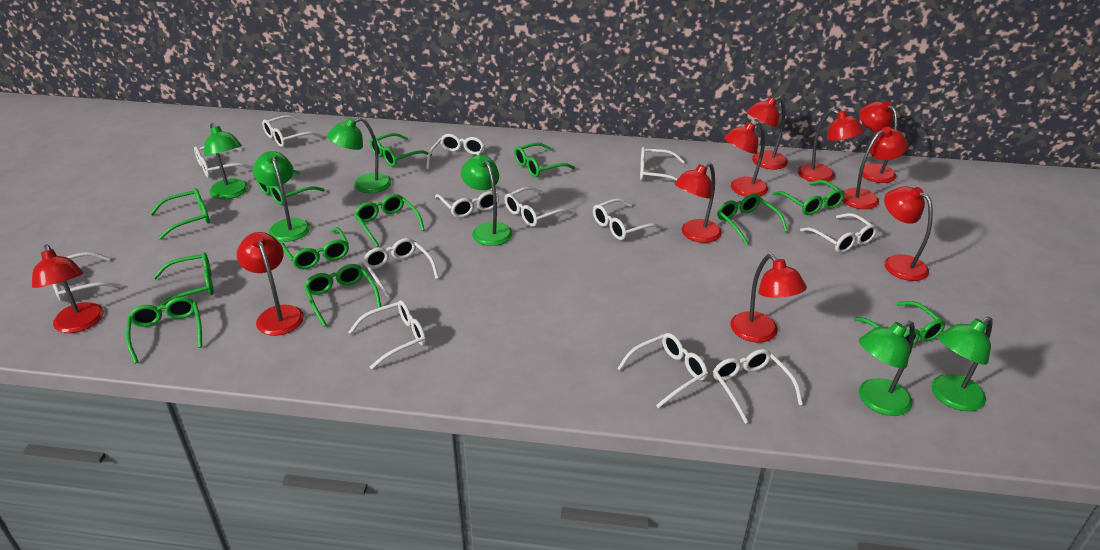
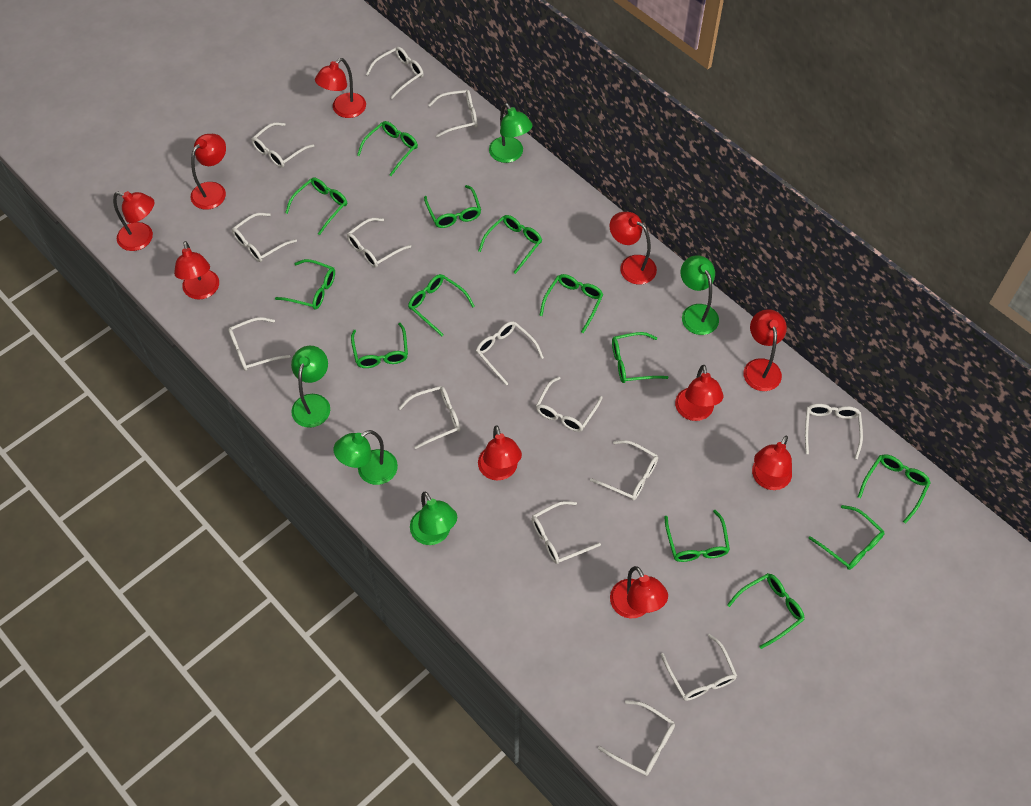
green glasses: [126,297,202,364] [150,188,210,240] [153,252,214,307] [257,170,325,205] [281,227,349,269] [304,264,381,327] [354,194,425,247] [370,133,432,167] [514,143,575,177] [717,194,788,245] [773,180,844,215] [854,301,945,345] = 12 -> [275,259,335,310] [285,177,347,235] [351,323,408,368] [357,121,418,176] [408,274,475,336] [424,185,481,228] [478,215,542,274] [539,274,604,333] [612,332,669,383] [664,510,730,562] [727,573,805,649] [808,505,885,570] [858,454,931,524] = 13
green lamp: [204,123,248,199] [253,151,310,242] [327,117,392,193] [461,155,513,246] [859,321,915,416] [932,317,993,411] = 6 -> [291,346,330,428] [333,430,398,485] [410,492,457,545] [489,103,533,163] [681,255,719,335] = 5
white glasses: [52,252,121,301] [194,146,254,178] [262,115,322,147] [348,300,426,369] [362,238,439,298] [426,134,485,169] [435,188,500,218] [504,187,573,227] [593,198,662,240] [617,333,708,408] [640,147,685,181] [713,349,803,424] [800,213,877,253] = 13 -> [228,317,290,371] [232,213,297,262] [252,122,314,168] [347,218,411,268] [366,47,424,99] [399,386,460,449] [428,90,477,137] [476,321,544,386] [532,501,601,564] [536,377,602,432] [590,440,658,500] [598,700,675,776] [661,634,737,701] [805,404,863,459] = 14

